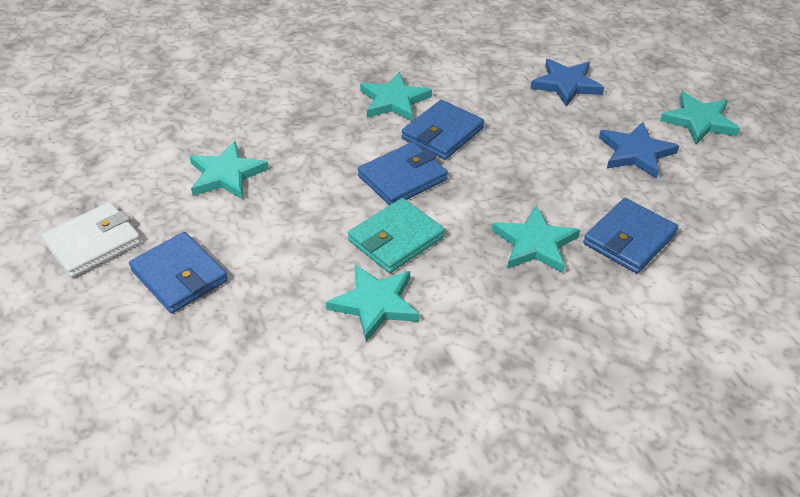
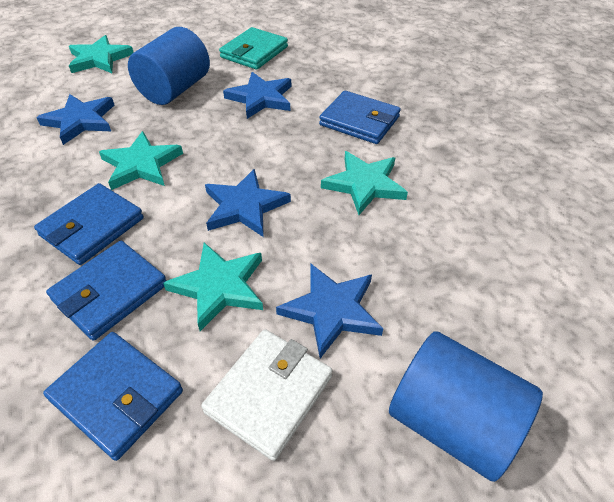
blue cylinder: none = 0 -> [128,27,210,105] [389,331,543,482] = 2
blue star: [530,59,604,107] [599,122,679,179] = 2 -> [36,94,114,145] [205,169,291,237] [223,72,291,119] [276,263,383,358] = 4
turquoise star: [189,141,269,200] [326,265,420,342] [360,72,432,121] [492,205,580,273] [660,92,740,144] = 5 -> [69,35,134,73] [99,131,183,190] [163,243,263,331] [321,151,408,215] = 4

